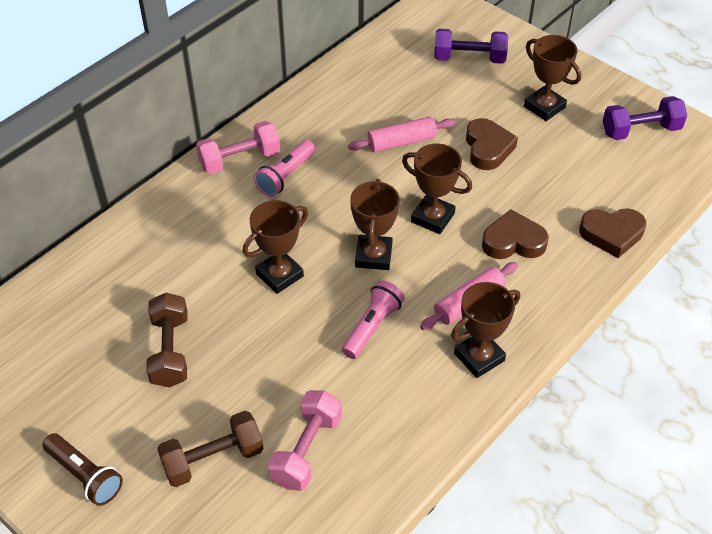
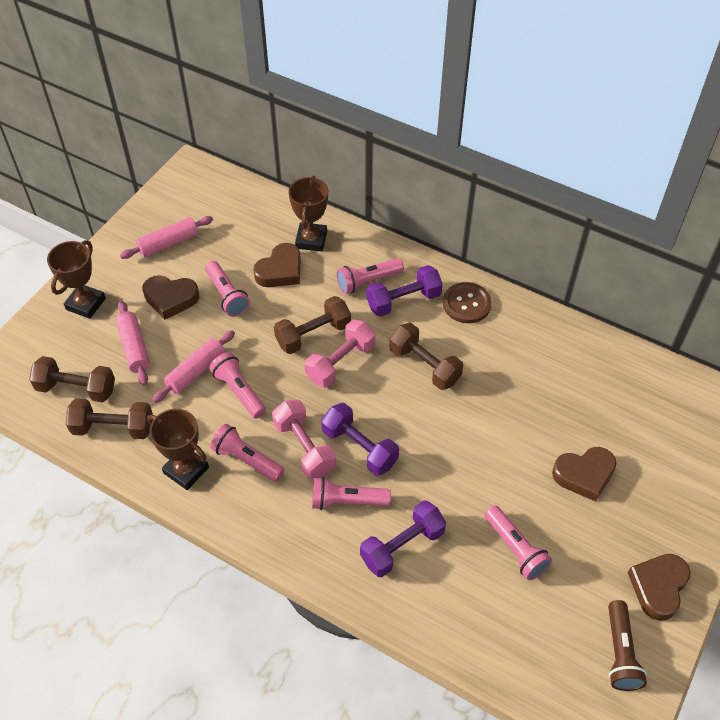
brown button: none = 0 -> [443,282,492,323] = 1
brown dumbbell: [146,293,187,387] [157,411,263,487] = 2 -> [29,356,115,403] [66,398,153,439] [274,296,351,354] [389,323,463,390] = 4
brown heart: [466,118,518,170] [482,209,548,259] [579,208,646,258] = 3 -> [142,275,199,320] [253,243,301,287] [552,447,617,502] [628,554,691,621] = 4
brown trophy: [243,200,308,294] [350,179,400,270] [402,143,472,234] [451,282,520,378] [524,35,581,121] = 5 -> [47,240,106,319] [147,409,209,490] [289,176,328,251] = 3
pink flashlight: [254,140,315,197] [341,280,405,359] = 2 -> [205,261,250,317] [209,352,266,419] [210,424,284,482] [312,477,391,510] [336,258,404,294] [484,505,553,580] = 6
pink rolling pin: [348,117,455,152] [420,262,518,330] = 2 -> [116,300,150,385] [120,216,213,259] [152,330,235,403] = 3
purple dumbbell: [434,29,508,64] [603,96,687,140] = 2 -> [321,403,399,476] [360,501,446,577] [367,265,443,317] = 3

